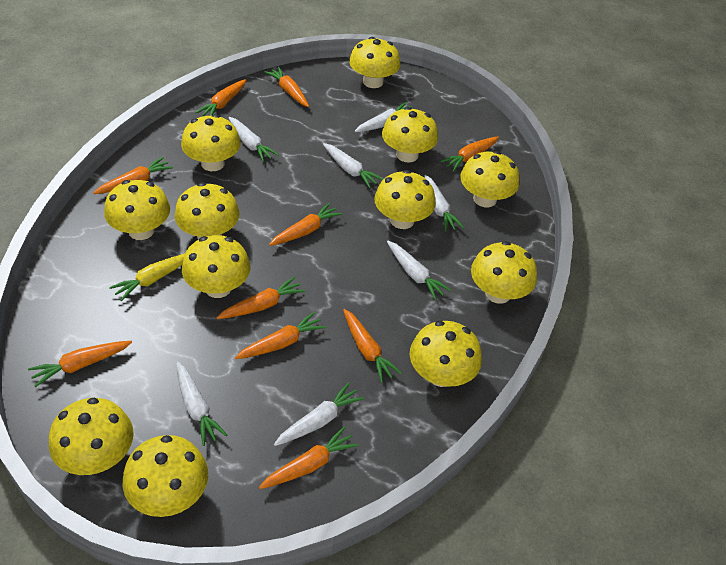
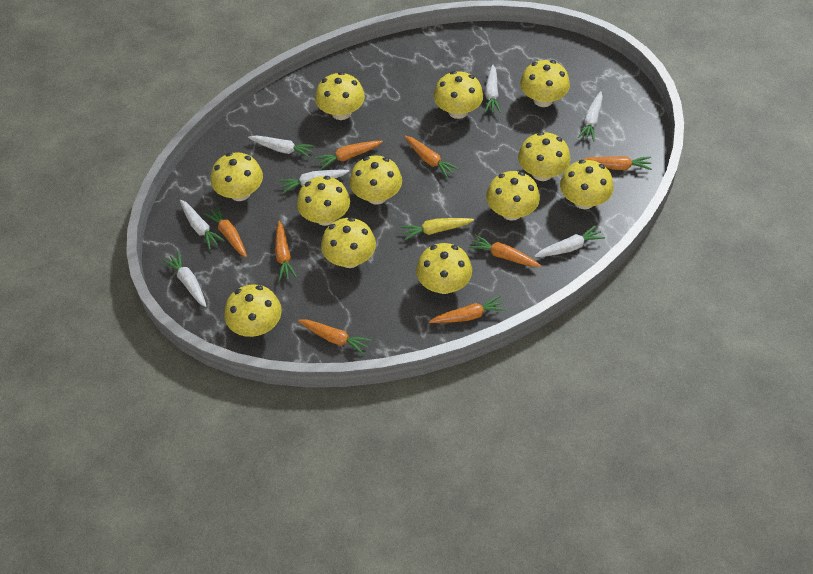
orange carrot: [28,341,132,387] [94,157,173,194] [195,79,246,116] [216,276,305,319] [235,312,326,359] [259,427,359,489] [264,67,309,107] [269,203,342,246] [343,309,402,383] [440,136,499,172] = 10 -> [204,205,247,257] [275,221,297,281] [298,319,372,355] [315,141,383,169] [404,136,459,178] [429,295,506,323] [468,234,541,267] [582,156,652,170] = 8

